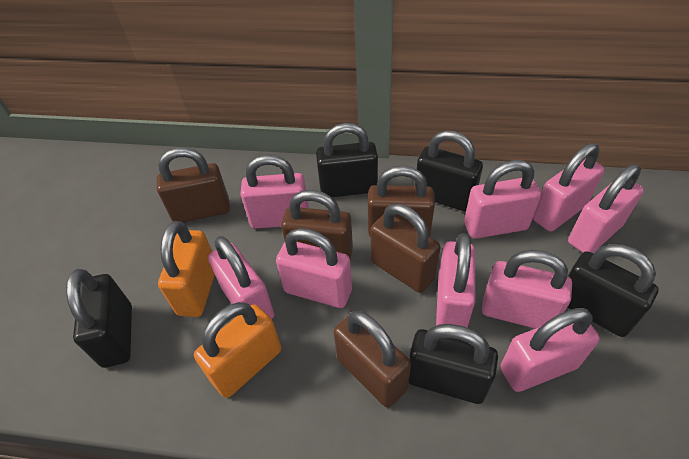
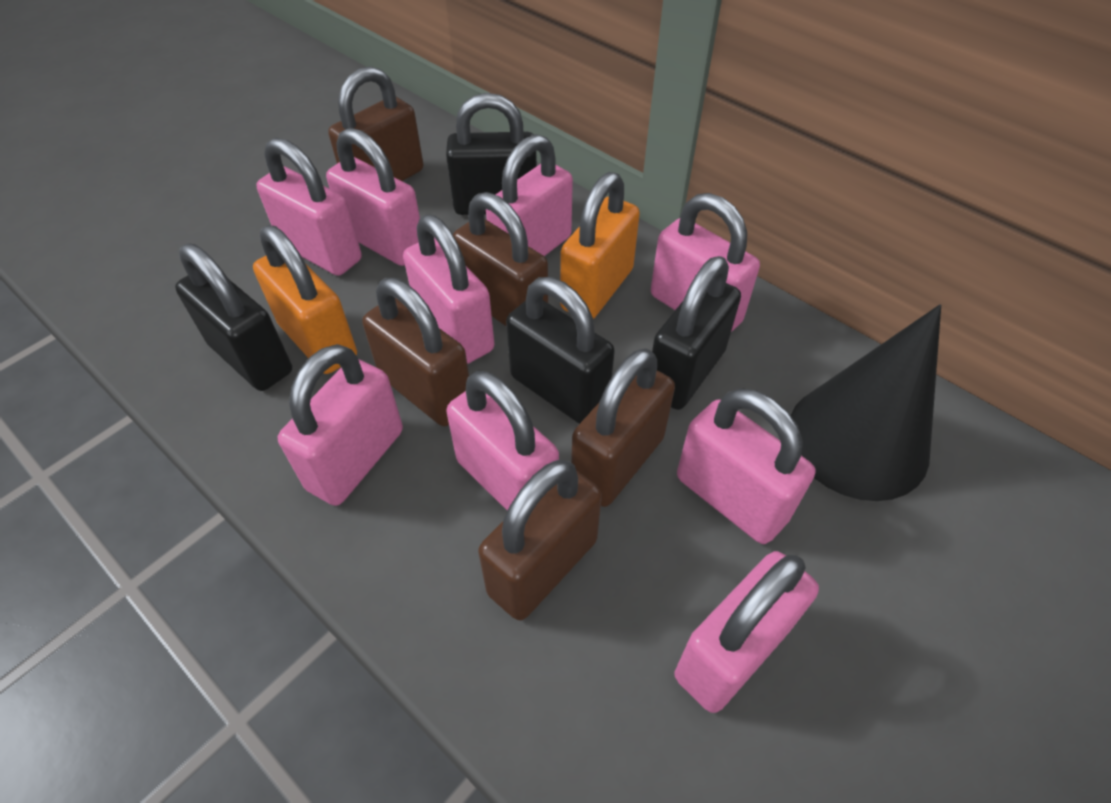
black cone: none = 0 -> [791,304,941,501] = 1
black padlock: [66,269,132,368] [316,123,378,197] [409,324,498,404] [415,130,483,212] [567,244,659,337] = 5 -> [175,244,292,391] [446,93,537,215] [506,277,615,424] [652,256,741,410] = 4

